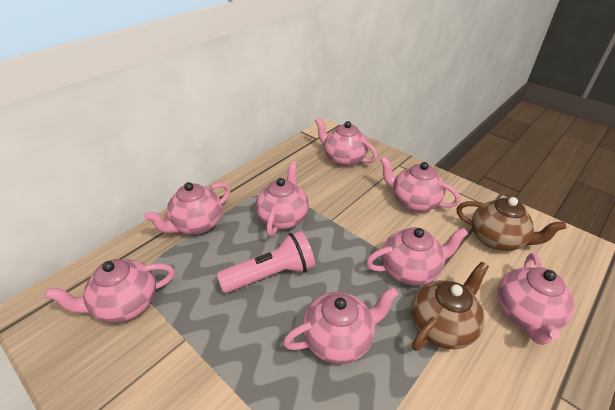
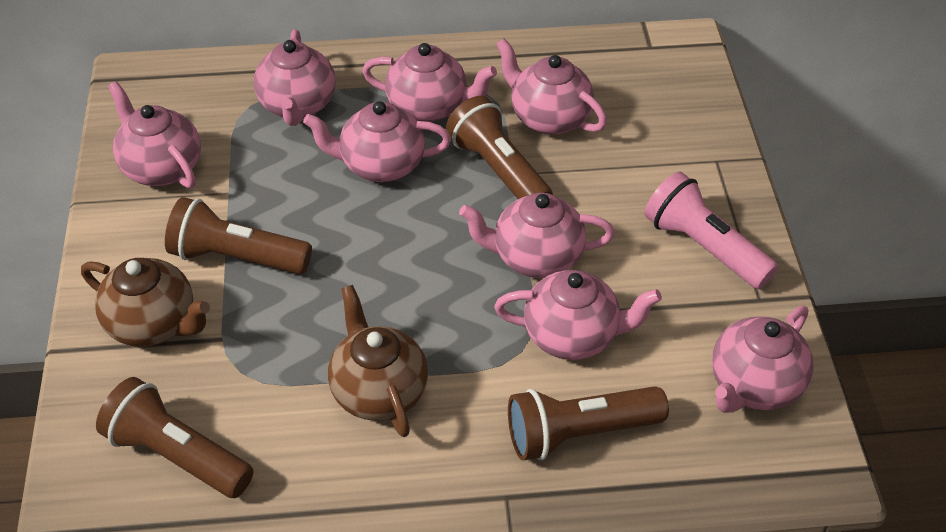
brown flashlight: none = 0 -> [96,377,254,498] [165,197,312,274] [446,96,553,199] [508,386,669,461] = 4

